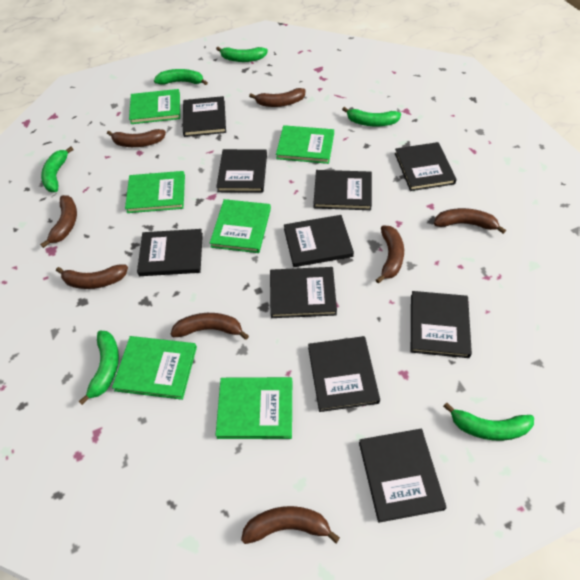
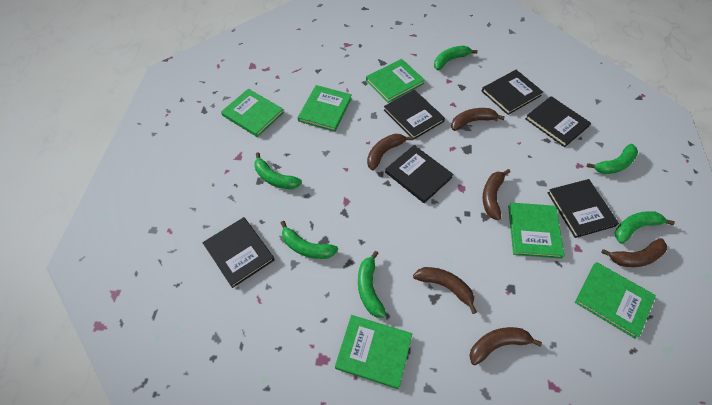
black book: [137,229,203,276] [183,96,226,137] [216,149,267,193] [270,267,337,318] [284,215,354,267] [308,336,380,412] [313,170,372,210] [359,429,447,523] [395,142,457,191] [411,291,472,358] = 10 -> [202,217,275,288] [384,90,445,140] [385,145,453,203] [482,70,543,115] [525,96,591,147] [547,179,619,238] = 6
brown banana: [40,195,77,248] [56,264,128,289] [107,129,166,147] [171,313,249,340] [241,506,340,544] [249,88,305,107] [376,225,404,283] [434,208,506,234] = 8 -> [367,134,413,171] [413,267,477,314] [451,108,505,131] [469,327,542,365] [483,169,510,220] [601,238,667,267] = 6

